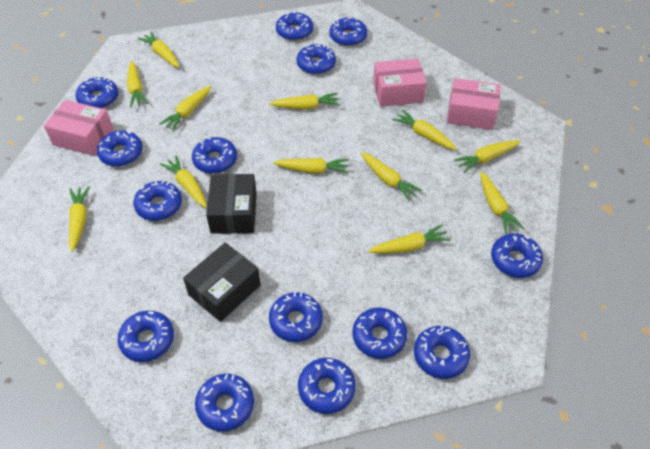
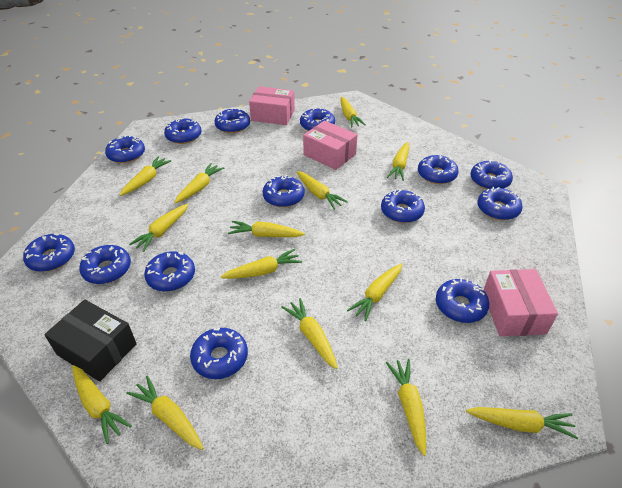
black box: [183,243,261,322] [206,174,257,234] = 2 -> [44,299,137,381] = 1
yellow carrot: [69,186,90,252] [127,61,148,108] [137,32,180,68] [159,86,211,131] [160,155,207,208] [269,93,340,109] [273,158,349,174] [361,152,422,201] [368,225,450,253] [392,110,457,150] [454,140,521,173] [480,172,524,234] = 12 -> [72,365,132,444] [120,156,171,196] [127,376,204,450] [129,204,188,252] [174,163,224,203] [220,249,302,279] [228,221,305,237] [281,298,338,370] [297,171,348,210] [341,97,366,127] [347,264,402,321] [386,359,426,456] [387,142,409,181] [466,407,578,439] = 14

